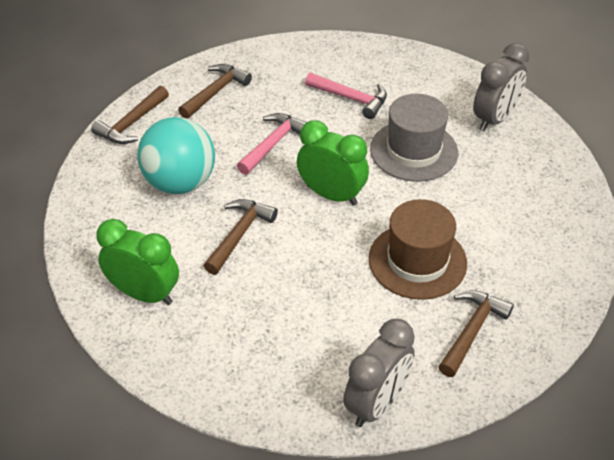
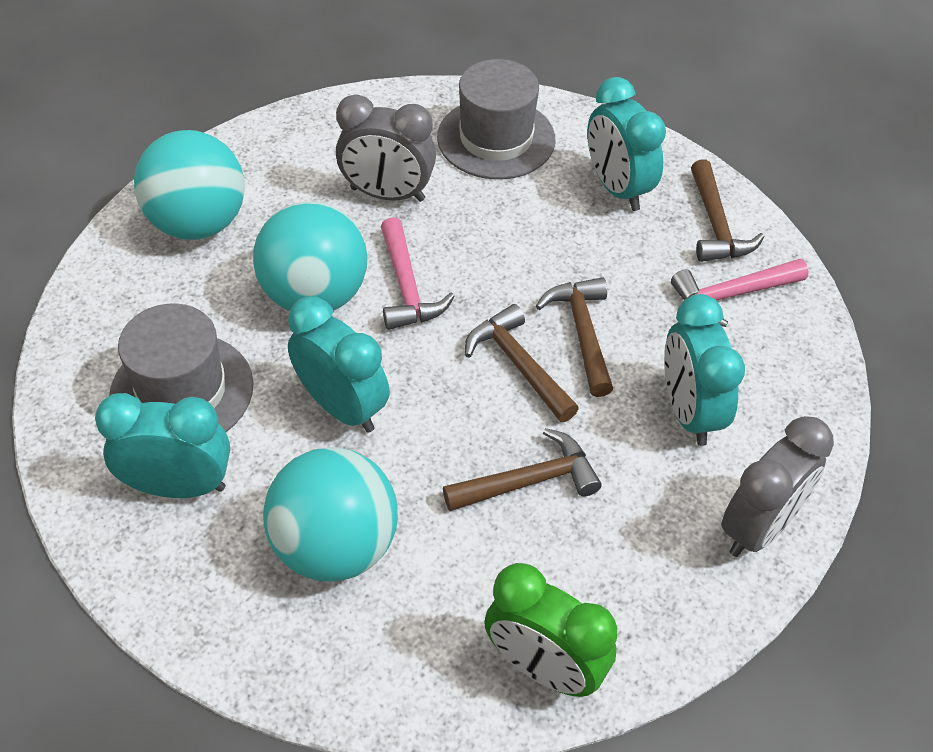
brown hat: [369,199,467,300] = 1 -> none = 0
green clock: [96,219,179,305] [297,120,369,206] = 2 -> [484,563,617,697] = 1
grey hat: [370,94,458,182] = 1 -> [109,303,254,432] [437,59,556,179] = 2
turquoise ball: [137,117,215,194] = 1 -> [134,130,245,240] [253,201,368,311] [263,447,398,582] = 3
turquoise clock: none = 0 -> [95,393,230,498] [288,297,390,432] [587,77,666,211] [664,294,745,446] = 4

